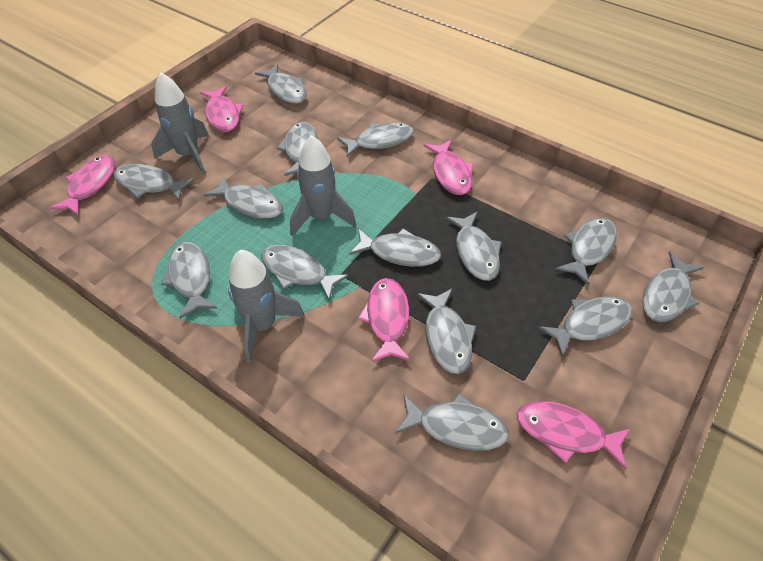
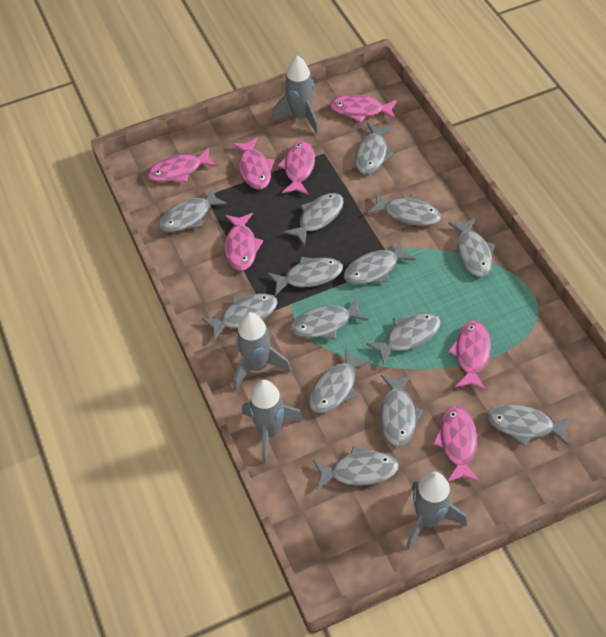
grey rocket: [151,72,209,174] [228,250,305,363] [290,135,356,236] = 3 -> [233,312,291,390] [242,380,304,464] [272,55,319,134] [406,472,467,550] = 4
pink fish: [50,155,115,216] [200,86,244,132] [358,278,411,362] [423,140,473,195] [517,401,630,469] = 5 -> [147,147,217,182] [225,213,263,271] [232,137,274,189] [278,141,315,195] [330,95,397,123] [433,406,480,482] [448,321,491,390] = 7

